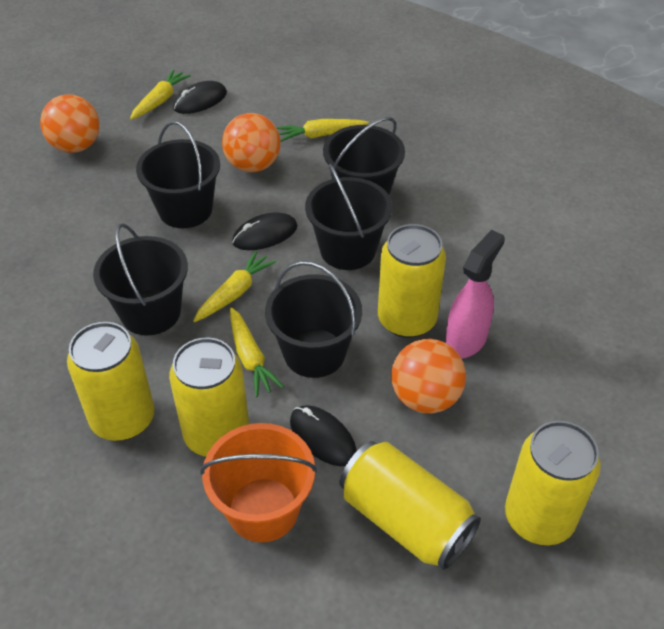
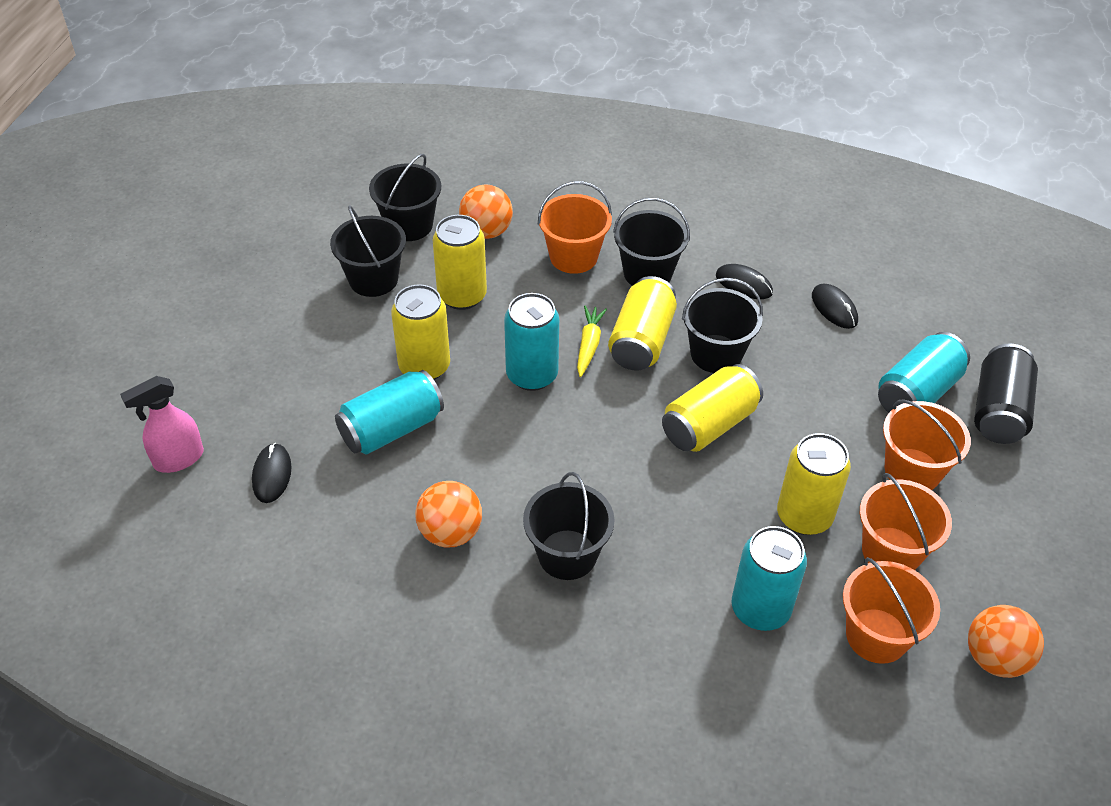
black can: none = 0 -> [974,343,1038,444] = 1
orange bucket: [200,423,317,542] = 1 -> [538,181,612,274] [843,557,940,664] [860,473,952,570] [883,399,971,490] = 4
turquoise can: none = 0 -> [335,370,444,455] [504,293,559,391] [732,526,807,631] [878,332,970,413] = 4
yellow carrot: [130,69,191,120] [193,251,276,322] [230,307,284,397] [276,119,369,142] = 4 -> [577,305,607,377] = 1

